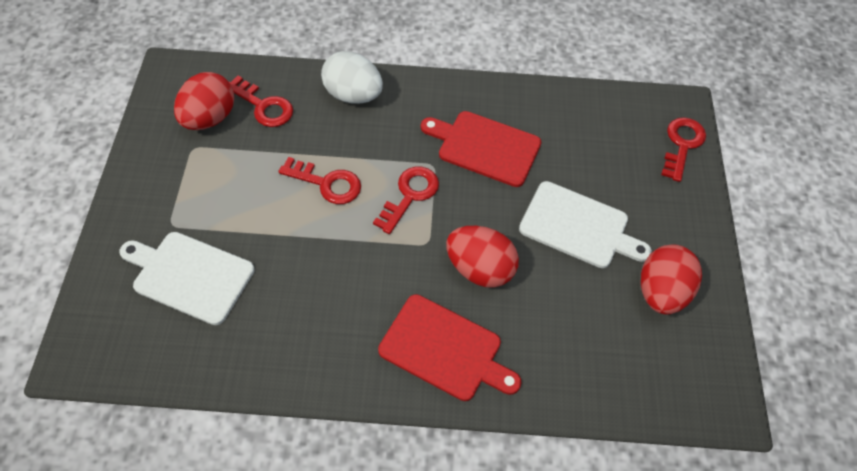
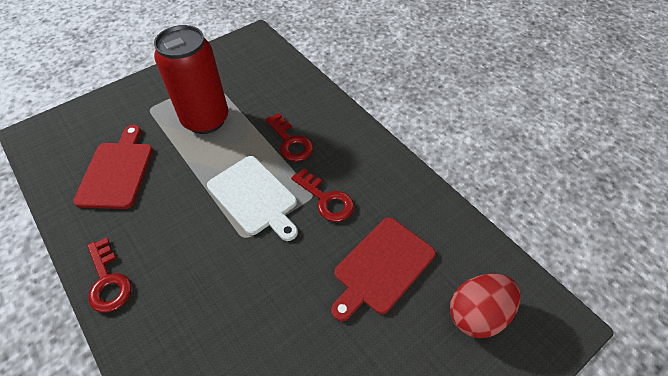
red can: none = 0 -> [154,25,228,134] = 1
red egg: [174,72,235,130] [446,226,519,288] [641,244,702,315] = 3 -> [450,274,520,338] = 1
red key: [229,76,293,127] [278,157,361,204] [373,167,439,234] [661,117,706,182] = 4 -> [87,237,131,313] [265,113,313,162] [291,169,354,222] = 3
white cutting board: [119,232,255,325] [519,181,652,268] = 2 -> [207,156,298,241] = 1
white egg: [321,51,383,103] = 1 -> none = 0

